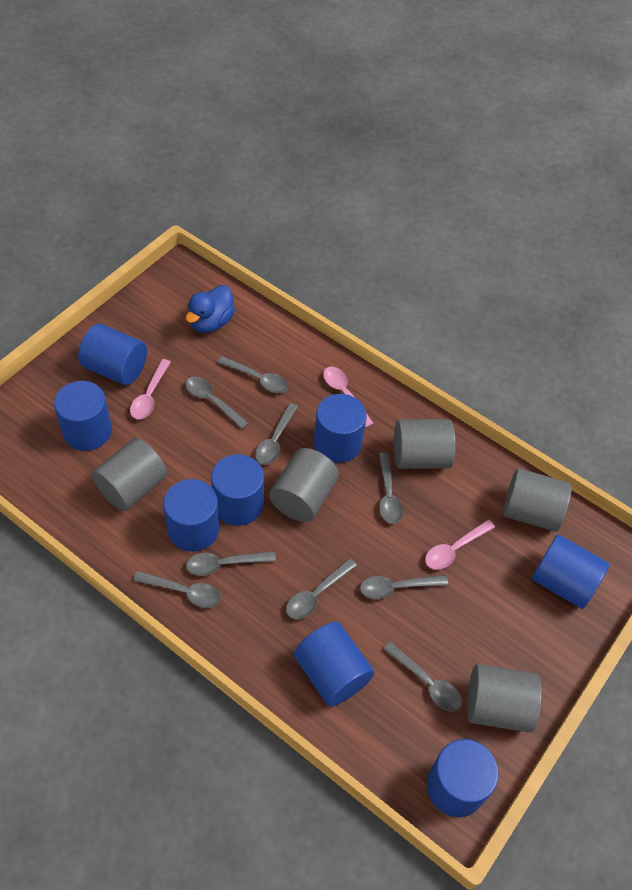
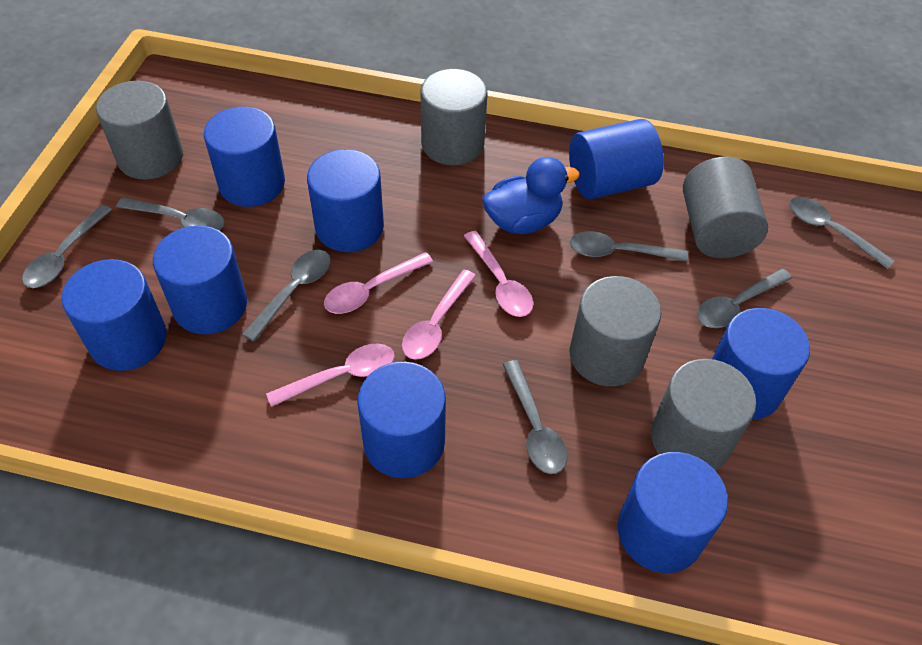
grey spoon: [133,571,221,608] [186,376,249,429] [186,551,276,576] [218,356,288,393] [255,403,298,465] [286,558,357,619] [360,575,448,599] [379,452,403,524] [383,641,462,712] = 9 -> [22,205,112,288] [116,197,225,230] [242,250,331,342] [503,360,567,474] [570,231,688,262] [697,268,792,328] [789,197,894,269] = 7
pink spoon: [130,359,171,419] [323,367,374,428] [425,520,495,570] = 3 -> [266,344,395,407] [324,252,433,314] [402,270,476,360] [464,231,533,317] = 4

